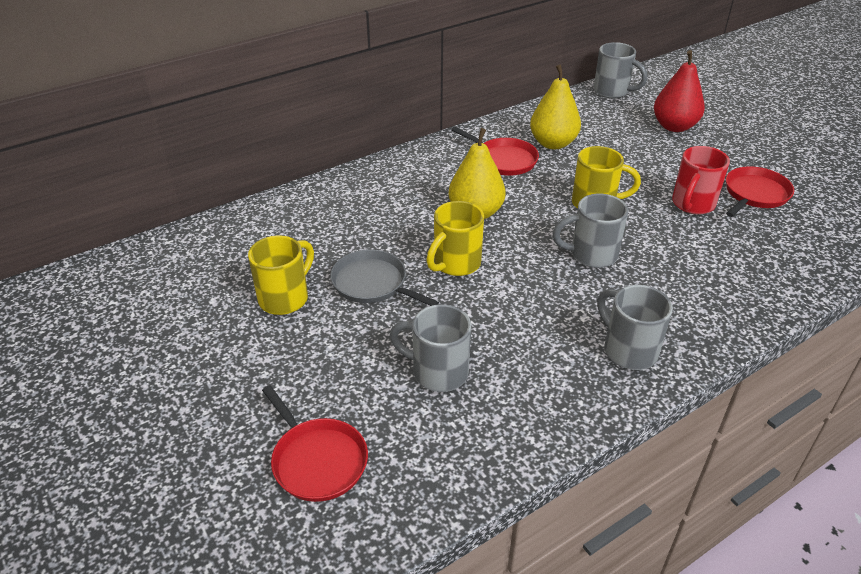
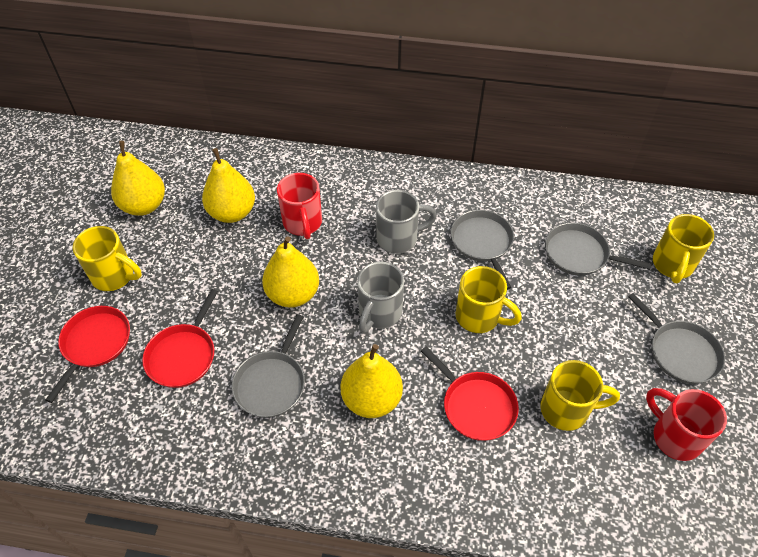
grey mug: [390,304,471,392] [552,194,628,268] [594,42,647,99] [597,285,673,370] = 4 -> [357,262,404,333] [376,190,437,254] = 2
grey pan: [330,250,439,306] = 1 -> [232,314,305,418] [451,210,514,290] [545,223,652,276] [628,293,725,384] = 4
red mug: [672,146,730,215] = 1 -> [277,173,322,239] [646,388,727,461] = 2
red pear: [654,50,705,132] = 1 -> none = 0
yellow mug: [248,236,314,315] [426,201,484,276] [572,146,641,209] = 3 -> [73,226,142,291] [456,266,522,333] [541,360,620,431] [653,214,714,283] = 4
yellow pear: [449,128,506,219] [530,64,581,149] = 2 -> [111,141,165,216] [202,148,255,223] [262,236,319,308] [341,344,403,418] = 4

